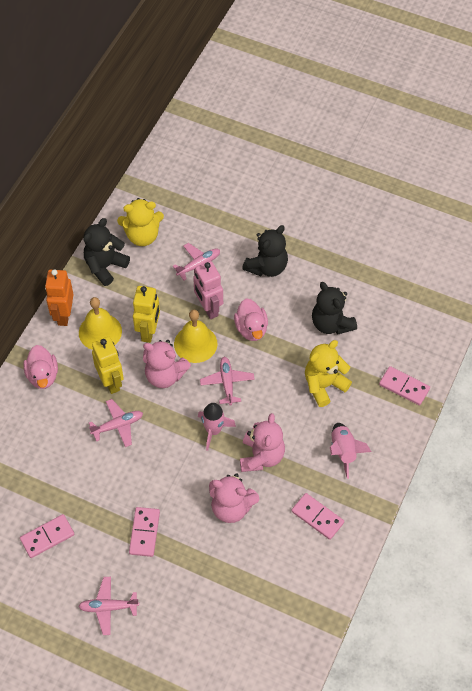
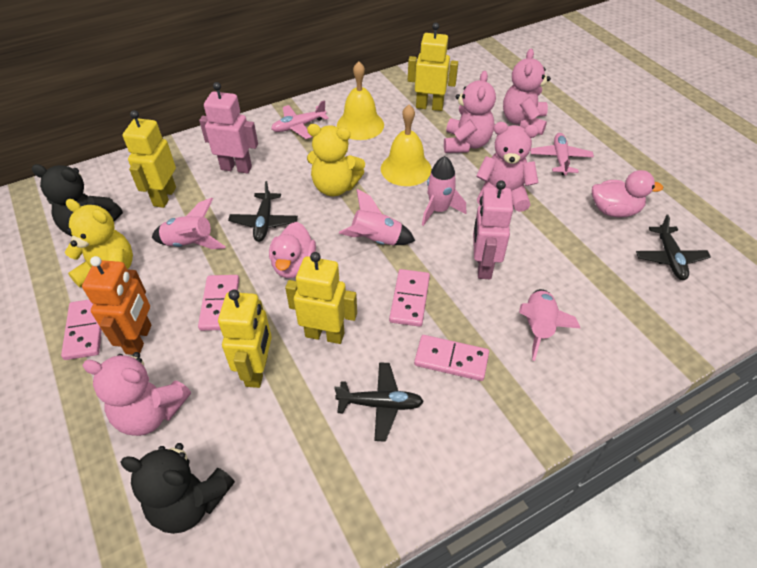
black plane: none = 0 -> [228,181,298,242] [334,362,424,442] [636,214,711,280] = 3
black teddy bear: [84,218,130,286] [242,225,288,277] [312,282,357,335] = 3 -> [32,164,123,236] [121,443,235,534] = 2
pink plane: [78,577,139,635] [89,399,143,447] [173,243,220,280] [200,357,255,406] = 4 -> [271,100,329,139] [530,133,594,175] = 2
pink robot: [193,261,223,319] = 1 -> [199,82,258,174] [473,180,513,279] = 2
pink rocket: [198,403,236,451] [330,423,371,479] = 2 -> [152,198,226,249] [339,189,415,245] [422,156,466,226] [519,289,581,361] = 4
pink teddy bear: [143,340,191,388] [209,473,259,523] [240,413,285,472] = 3 -> [82,352,191,436] [444,71,496,153] [476,122,539,212] [503,48,551,135] = 4
yellow robot: [92,337,124,394] [133,286,160,343] = 2 -> [123,110,176,208] [218,289,272,388] [285,252,357,344] [408,23,458,111] = 4

